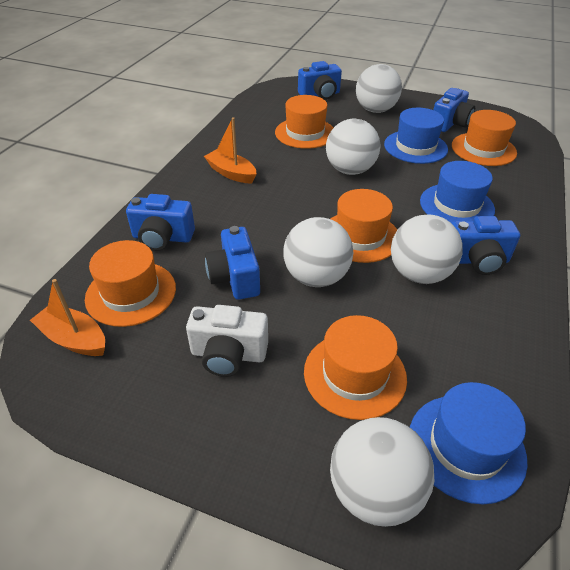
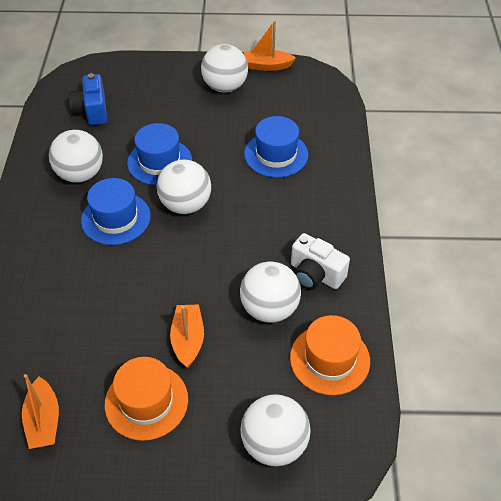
blue camera: [126,194,195,251] [205,226,260,300] [298,61,342,100] [433,88,475,132] [452,216,520,275] = 5 -> [69,73,107,125] = 1
orange boat: [30,279,105,356] [204,117,256,183] = 2 -> [22,374,59,449] [170,304,204,368] [244,21,296,71] = 3
orange hat: [85,240,176,327] [275,95,333,149] [304,315,407,420] [330,189,397,263] [452,110,517,166] = 5 -> [105,357,188,441] [290,315,370,395] = 2

